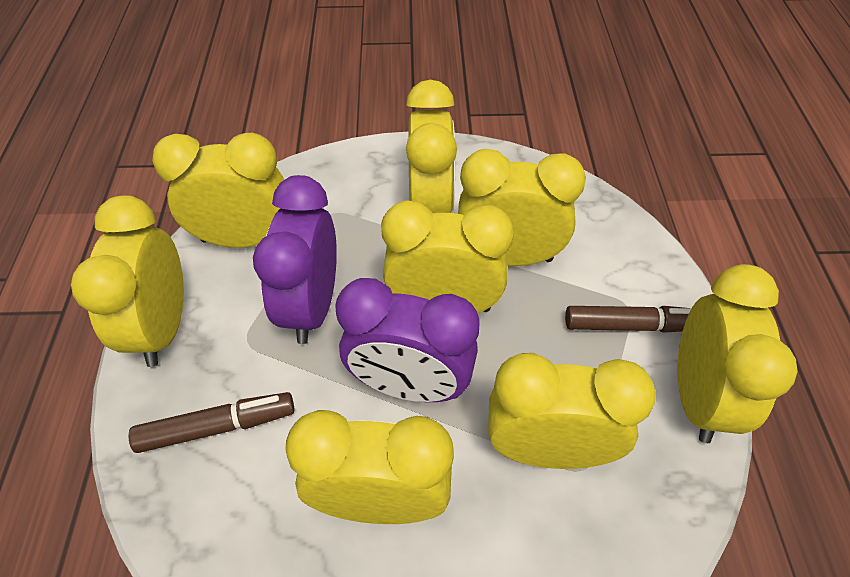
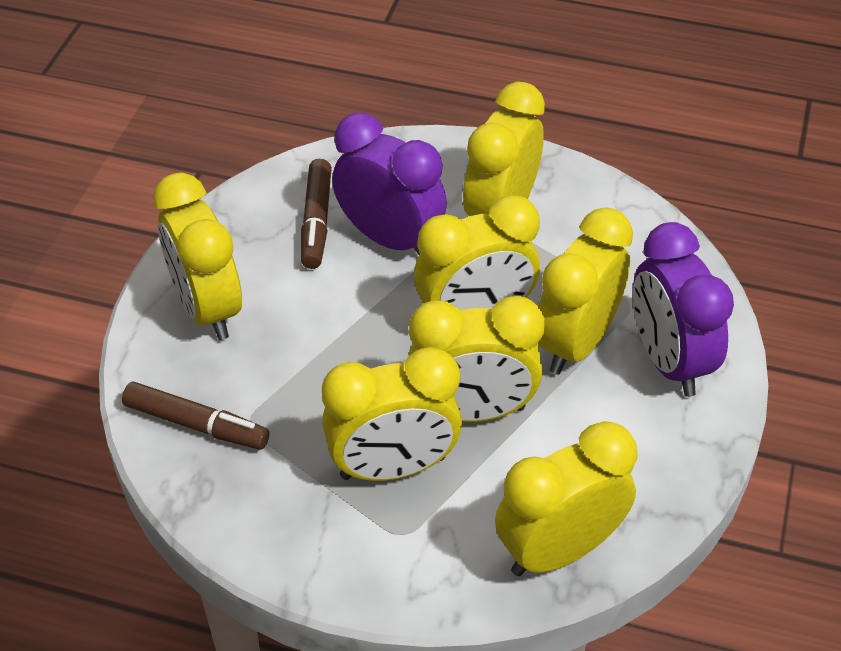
yellow clock: [71,195,184,367] [152,133,284,248] [286,410,454,524] [381,200,514,313] [406,80,457,213] [458,149,586,266] [488,353,656,469] [678,264,798,443] = 8 -> [153,172,242,340] [322,347,462,481] [409,296,545,422] [414,195,540,310] [463,82,545,216] [495,421,638,576] [538,207,633,375] = 7

